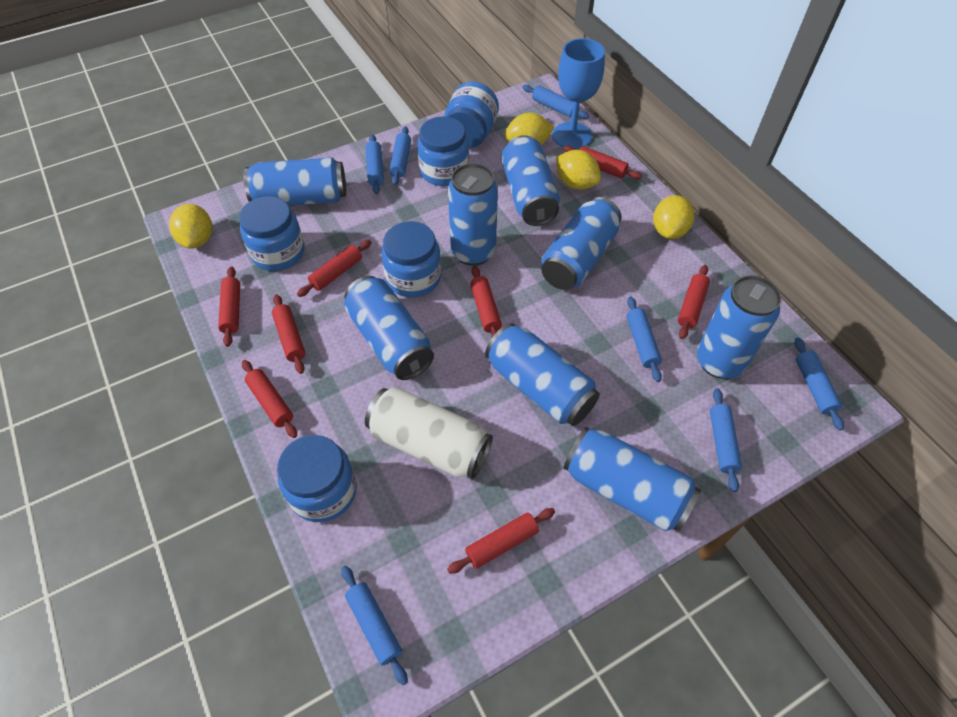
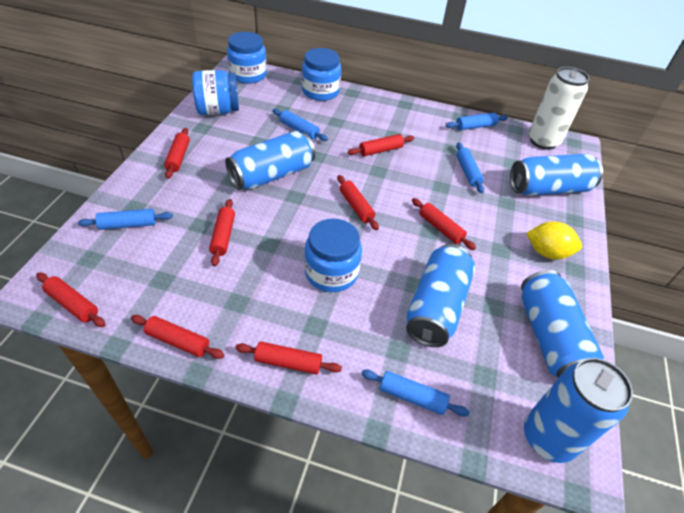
blue can: [243,158,346,206] [344,276,434,380] [448,163,498,266] [485,323,600,426] [501,135,560,226] [541,197,622,290] [563,427,701,531] [697,275,782,379] = 8 -> [225,131,315,190] [406,244,475,347] [510,154,603,196] [521,270,604,378] [524,358,633,463] = 5
blue goblet: [552,38,605,149] = 1 -> none = 0
blue jar: [239,196,305,271] [277,435,357,522] [381,221,441,297] [417,117,469,186] [444,82,499,148] = 5 -> [192,70,239,115] [227,32,267,84] [302,48,341,101] [304,219,362,292] = 4
blue rolling pin: [341,566,408,685] [365,135,384,194] [389,127,411,186] [522,85,589,119] [627,297,662,382] [710,388,742,492] [794,337,844,430] = 7 -> [78,209,173,230] [273,109,328,141] [361,370,470,416] [446,113,508,130] [456,142,484,193] = 5
yellow lemon: [169,204,212,249] [504,113,554,145] [556,150,601,190] [653,195,694,239] = 4 -> [526,221,582,260] = 1

